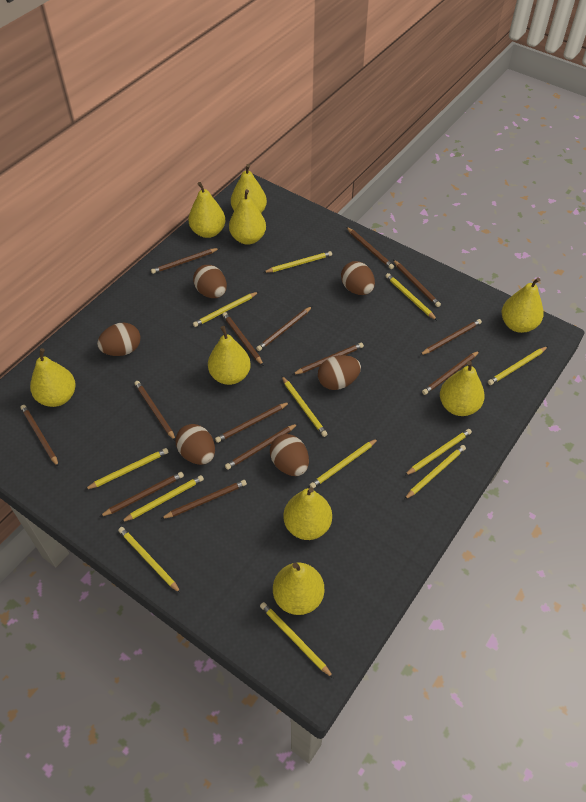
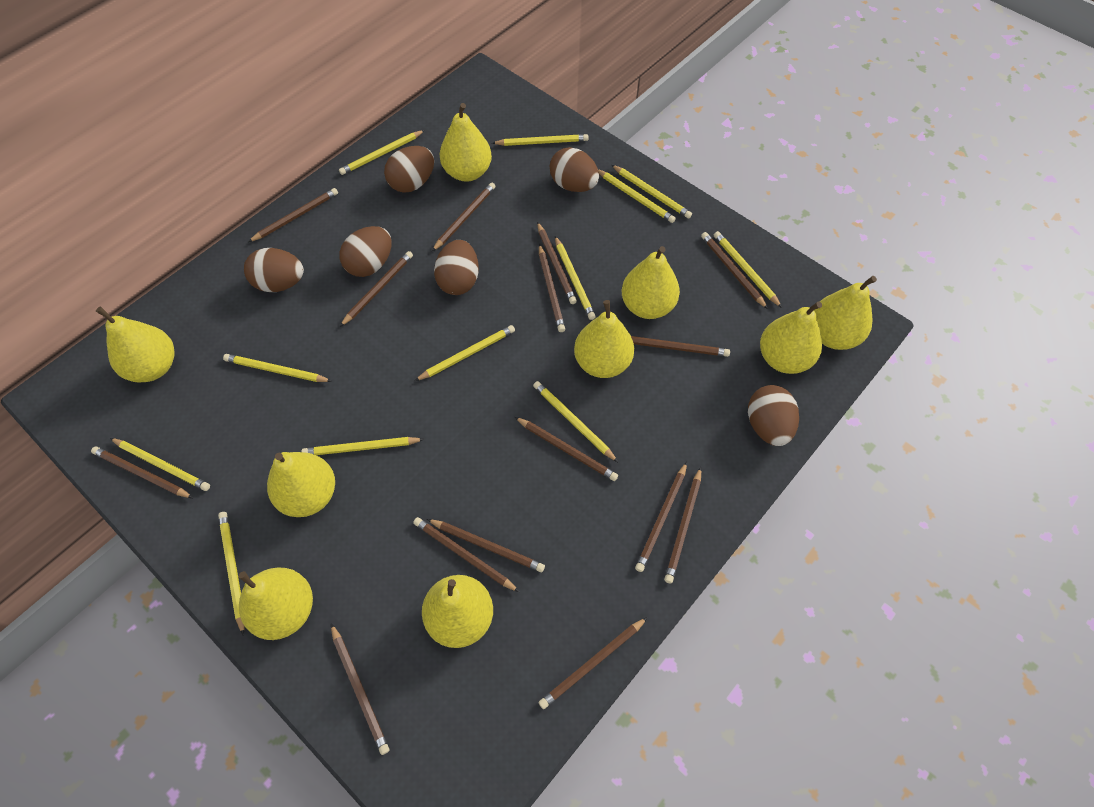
brown pencil: [21,405,59,467] [99,472,184,517] [134,381,176,441] [151,248,219,274] [161,480,247,519] [215,402,290,443] [222,312,264,366] [225,424,298,470] [256,306,312,351] [292,343,364,375] [347,227,394,269] [393,260,441,307] [420,319,482,355] [422,351,479,395] = 14 -> [91,446,193,498] [248,188,338,242] [331,624,389,755] [340,251,413,327] [413,517,519,592] [427,519,545,572] [432,183,496,251] [515,417,618,481] [537,222,577,304] [538,617,648,709] [539,244,565,332] [631,336,730,357] [635,462,687,572] [664,467,701,583] [701,232,768,309] = 15

